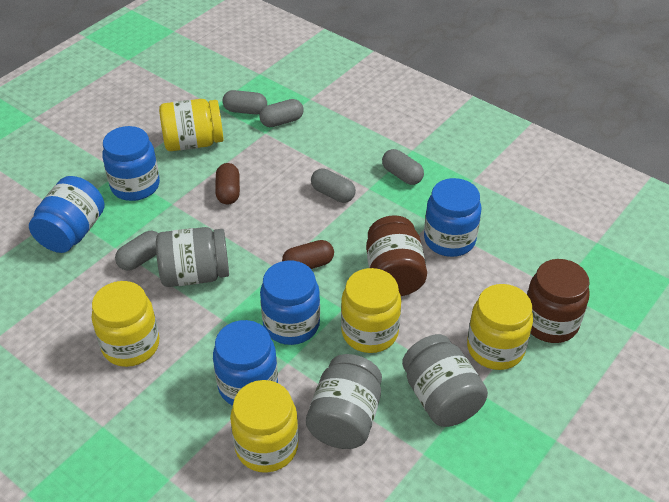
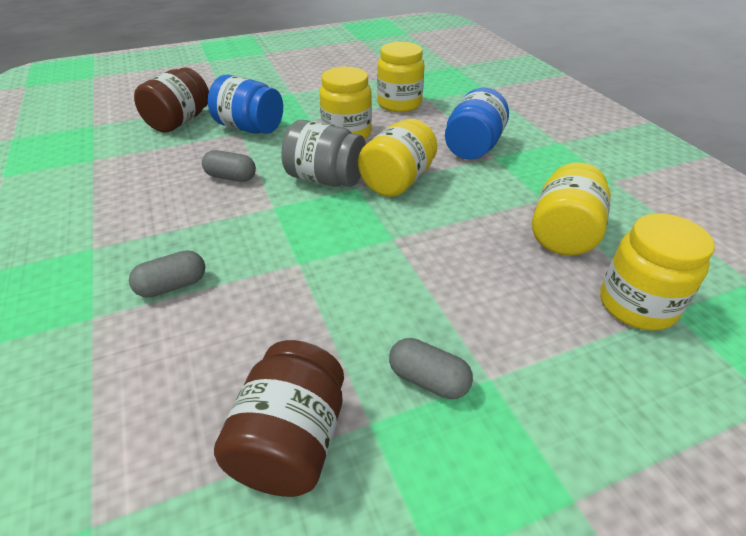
blue jar: [29,176,105,253] [102,126,160,201] [213,320,278,406] [260,261,320,345] [424,178,481,257] = 5 -> [208,75,283,134] [445,88,509,160] = 2
brown capsule: [215,163,240,204] [282,240,334,269] = 2 -> none = 0
grey capsule: [115,231,159,271] [222,90,267,115] [259,99,304,127] [311,168,356,203] [382,149,424,185] = 5 -> [129,250,205,298] [202,150,256,182] [389,338,473,399] = 3
grey jar: [156,227,229,287] [306,354,382,449] [402,334,488,427] = 3 -> [281,120,366,187] = 1

